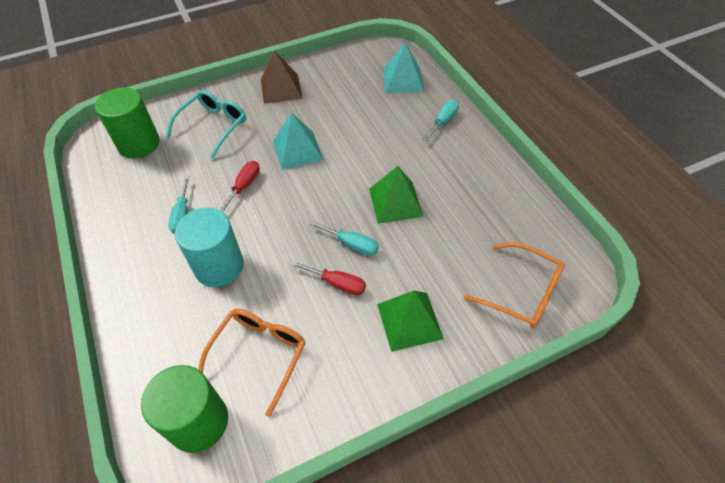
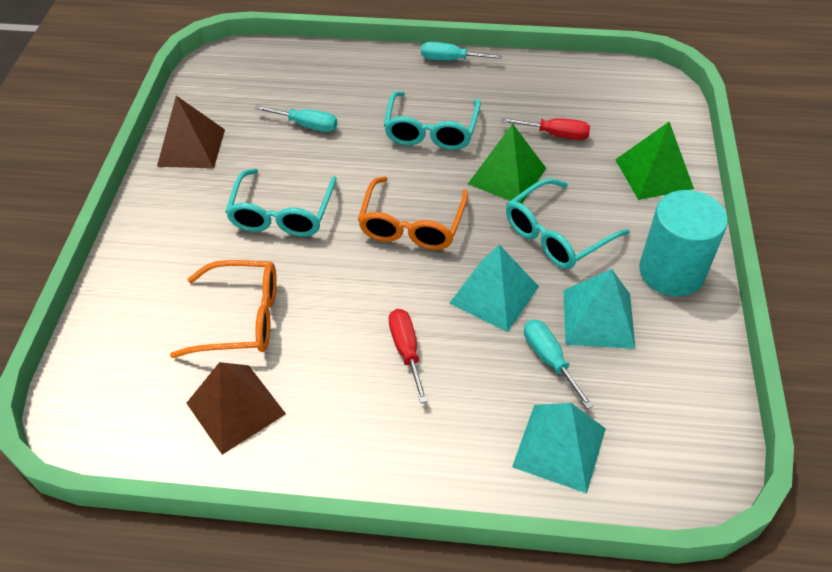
brown pyramid: [261,50,302,104] = 1 -> [157,96,225,168] [187,362,286,455] = 2
green cylinder: [95,87,160,158] [141,365,228,453] = 2 -> none = 0
turquoise glasses: [166,90,246,159] = 1 -> [226,168,337,237] [384,91,481,150] [506,178,630,269] = 3
turquoise pyramid: [273,113,323,170] [383,42,424,94] = 2 -> [449,245,539,332] [512,403,606,493] [563,269,636,349] = 3

